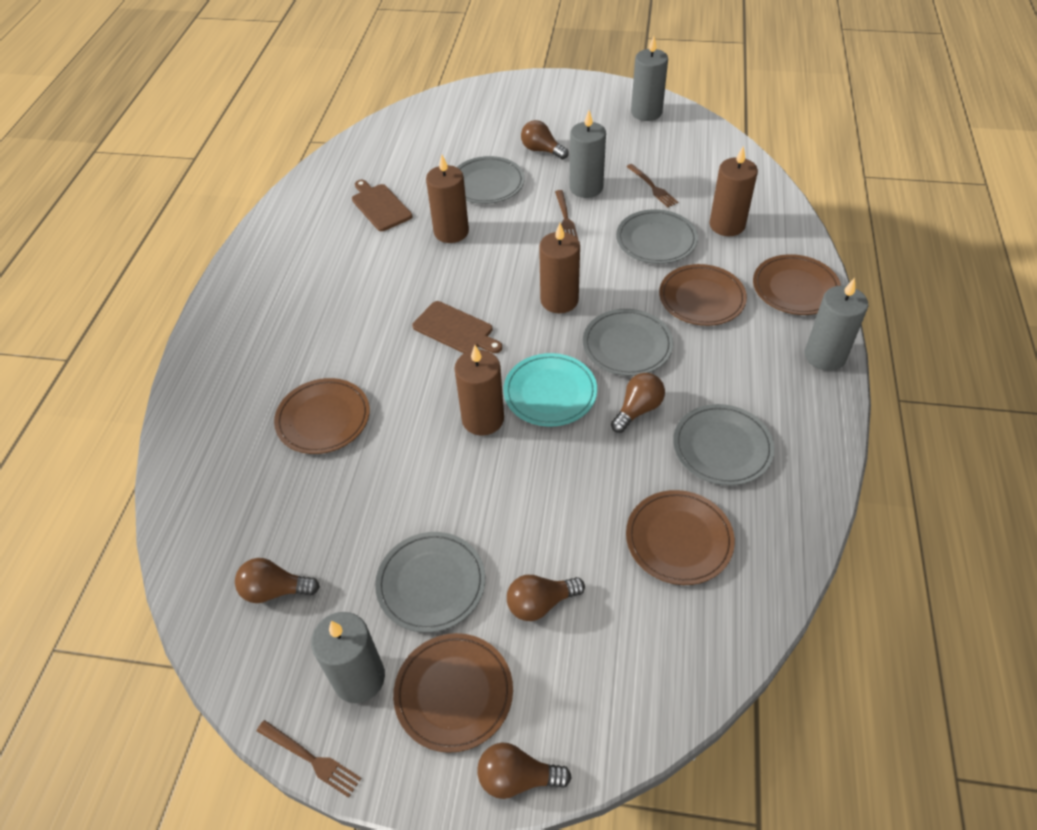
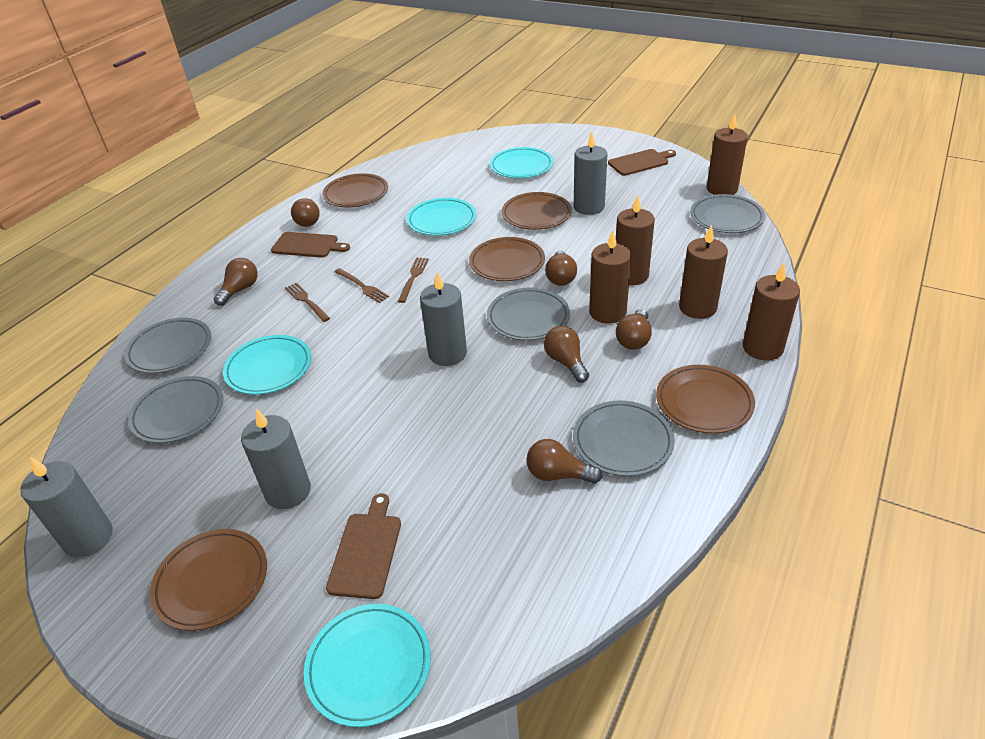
brown candle: [426,155,469,243] [454,345,504,436] [539,223,580,313] [709,146,758,236] = 4 -> [589,231,631,324] [616,195,655,285] [679,225,728,319] [707,114,748,195] [743,263,800,361] = 5
brown cutting board: [352,180,412,231] [412,301,502,353] = 2 -> [271,232,350,258] [326,493,401,599] [608,149,676,176] = 3
brown light bulb: [235,558,320,603] [477,743,572,799] [507,575,585,621] [521,120,569,159] [611,373,665,433] = 5 -> [214,258,258,306] [291,198,320,227] [526,439,602,484] [544,326,589,382] [545,251,577,286] [616,309,652,350] = 6
turquoise plate: [503,353,597,426] = 1 -> [223,335,311,395] [304,604,431,727] [407,198,476,236] [490,147,553,178] = 4

